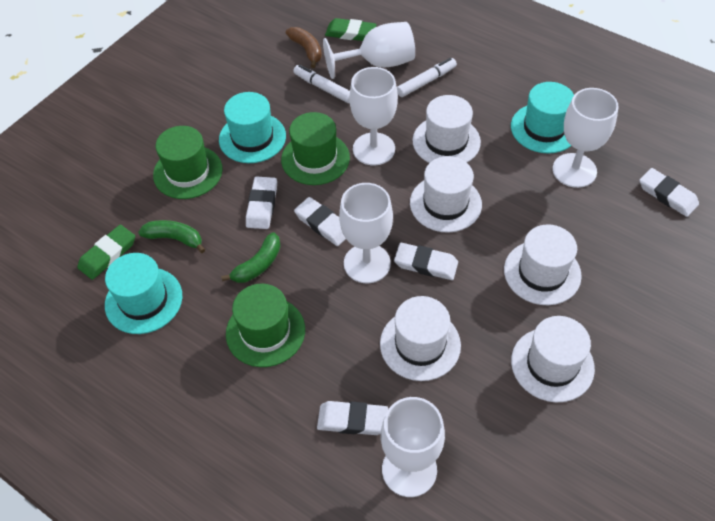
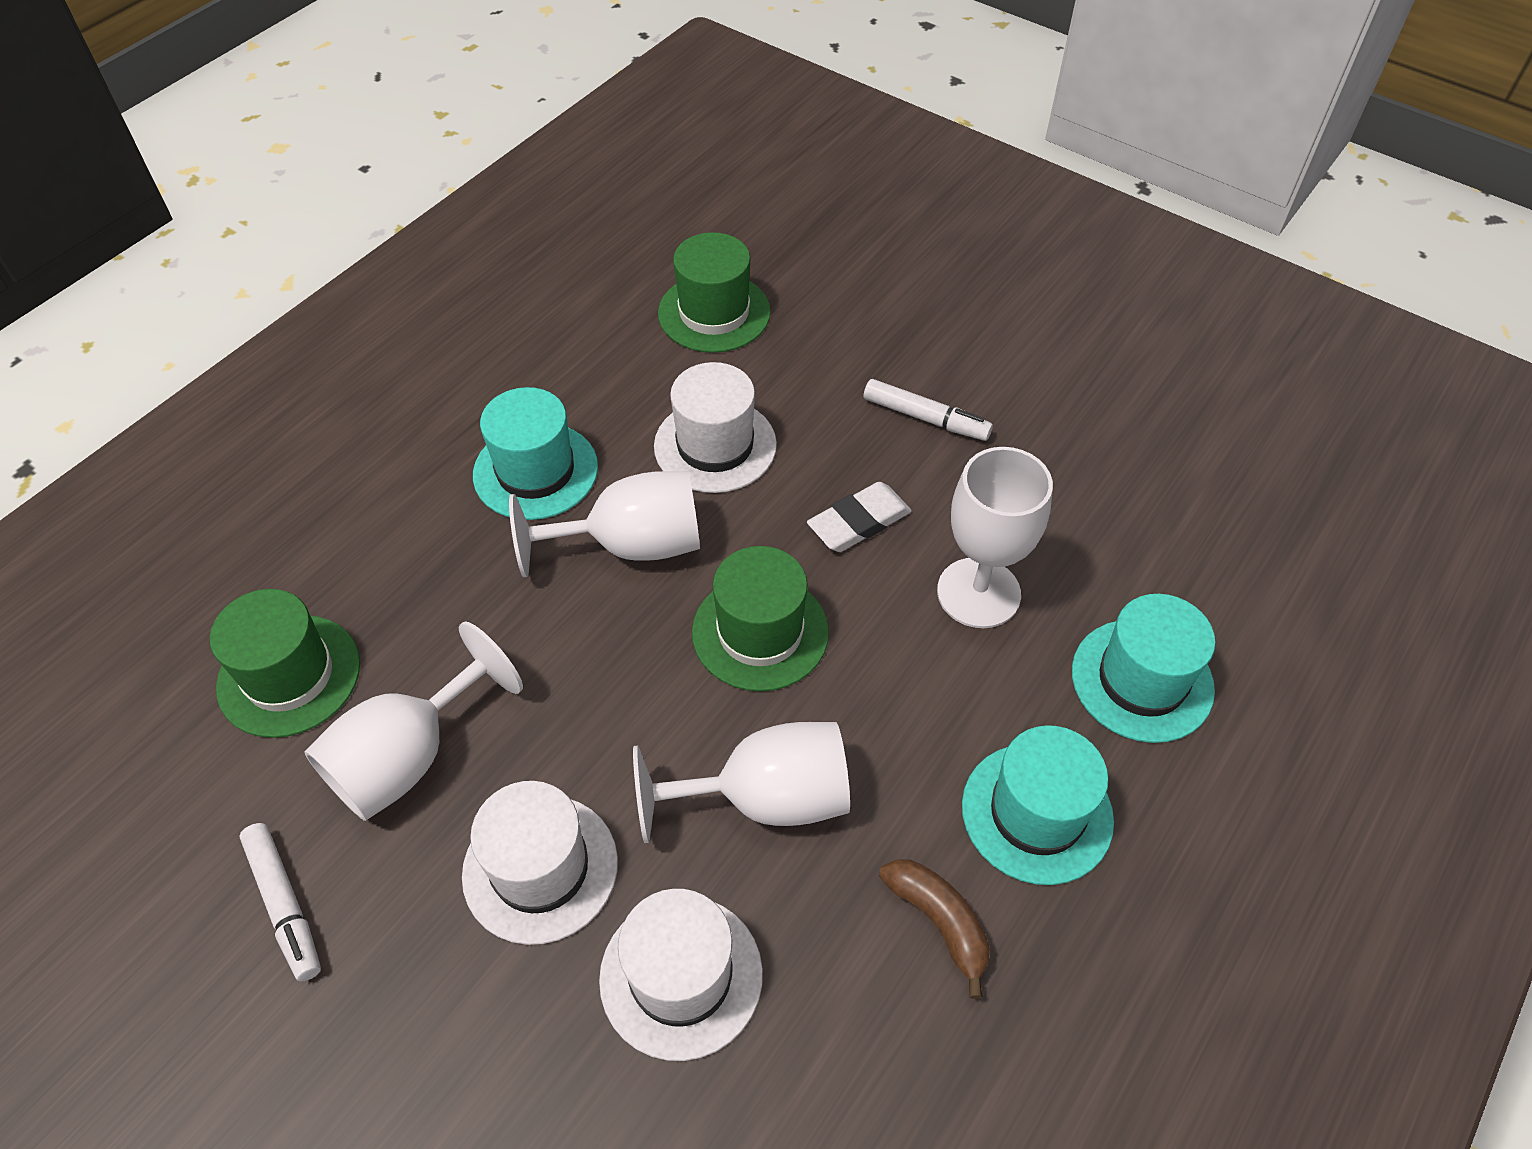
green banana: [138,220,205,253] [221,232,281,283] = 2 -> none = 0
green eraser: [77,225,135,280] [325,18,377,41] = 2 -> none = 0
white eraser: [246,177,277,229] [294,197,346,246] [317,401,388,435] [394,243,458,280] [639,168,699,217] = 5 -> [807,482,912,552] = 1
white goblet: [323,22,415,79] [339,183,393,283] [349,67,398,166] [381,397,445,497] [552,88,619,188] = 5 -> [304,621,523,821] [509,471,700,577] [633,722,850,843] [937,447,1053,628] = 4
white hat: [380,296,461,381] [410,156,482,233] [412,95,481,163] [504,224,582,305] [511,316,595,402] = 5 -> [462,781,618,945] [599,889,763,1061] [654,362,777,493] = 3

